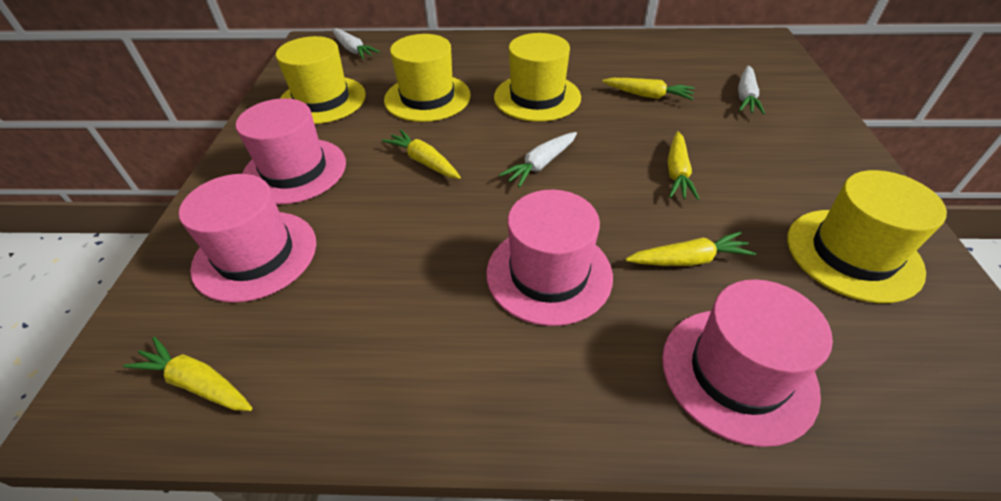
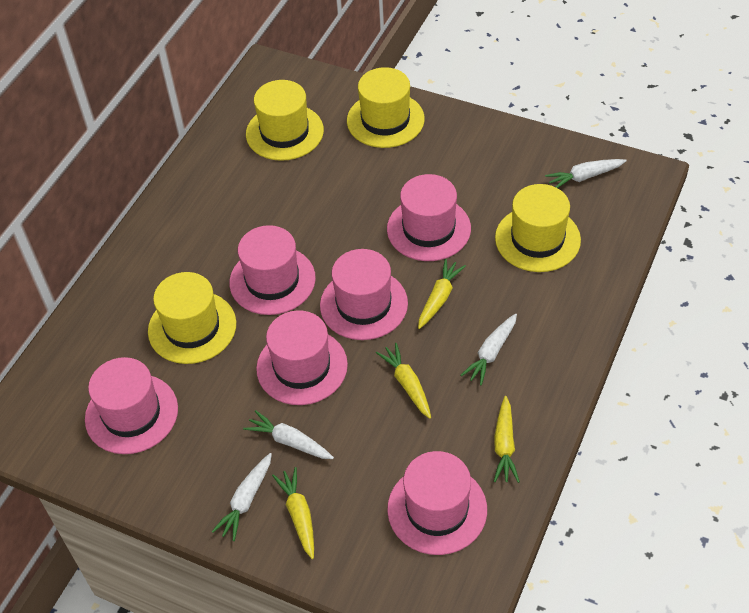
pink hat: [179,174,316,303] [236,98,346,205] [487,190,613,326] [662,279,833,447] = 4 -> [85,357,178,454] [229,225,316,315] [256,310,348,405] [320,249,408,340] [387,174,471,261] [387,451,487,555] = 6
white carrot: [332,28,380,59] [499,132,577,187] [738,65,765,114] = 3 -> [212,453,272,541] [243,410,334,459] [461,313,517,385] [545,159,627,188] = 4
yellow carrot: [123,337,253,411] [382,129,461,179] [602,78,695,100] [625,231,756,266] [668,131,700,200] = 5 -> [272,467,314,559] [376,343,431,419] [418,259,466,329] [494,396,520,483] = 4

